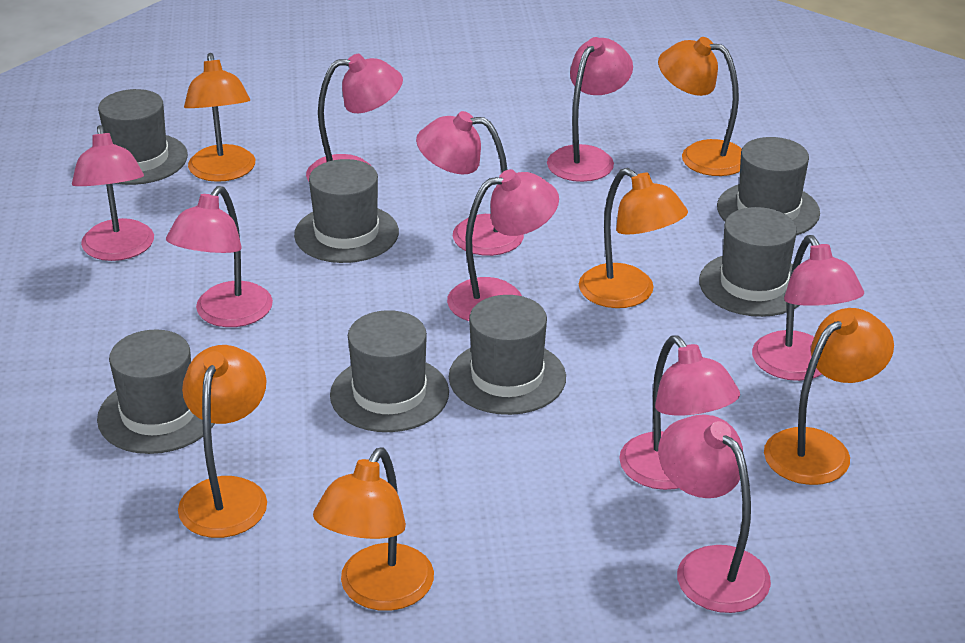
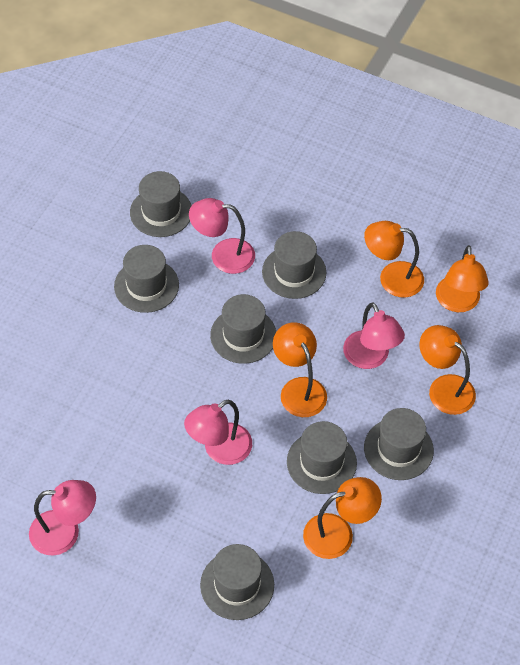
orange lamp: [178,345,267,538] [184,53,255,182] [313,447,434,611] [579,168,688,308] [658,37,742,176] [764,308,894,485] = 6 -> [273,322,327,417] [303,477,382,559] [364,221,424,298] [420,325,476,415] [436,245,489,312] = 5
pink lamp: [72,125,154,261] [166,186,273,327] [306,54,403,181] [416,111,524,256] [447,169,559,321] [547,37,633,182] [619,336,740,490] [658,415,771,613] [752,235,864,381] = 9 -> [29,480,96,556] [184,399,252,465] [189,198,255,274] [343,302,405,369] = 4

